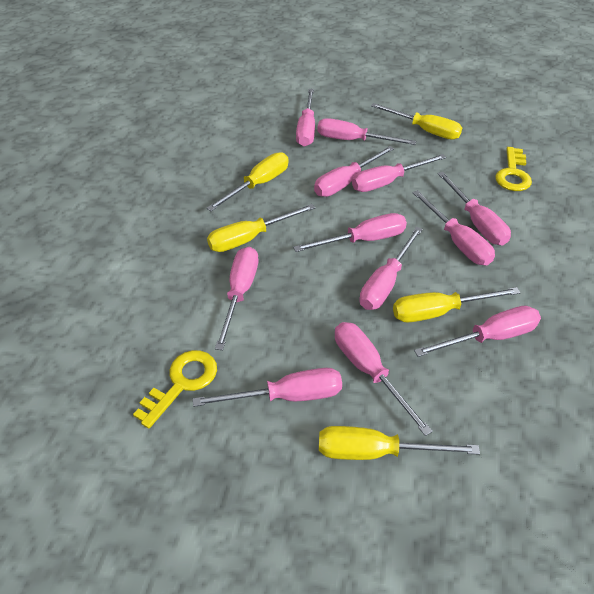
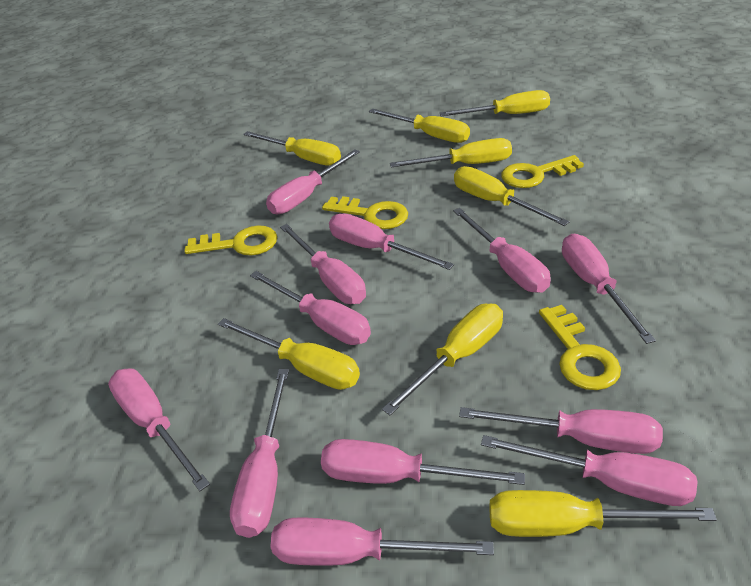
yellow key: [133,350,217,429] [495,147,532,191] = 2 -> [184,226,277,255] [322,196,408,229] [501,155,584,188] [539,305,621,390] = 4
yellow screwdriver: [207,152,289,211] [207,204,315,252] [319,426,480,460] [371,103,462,140] [393,287,520,322] = 5 -> [218,318,360,390] [243,131,341,166] [369,109,470,143] [382,304,503,415] [390,138,512,167] [439,90,550,116] [454,166,569,226] [489,490,717,537] = 8

